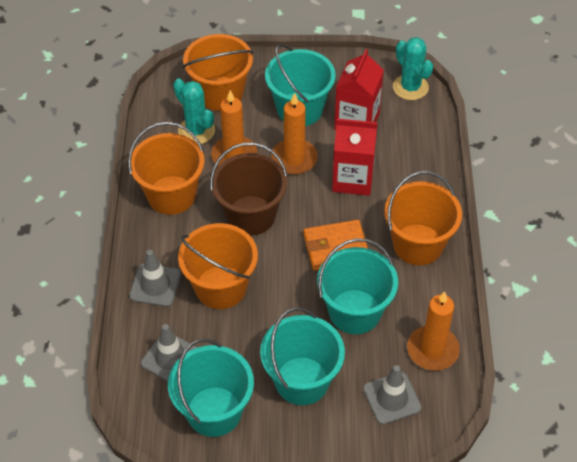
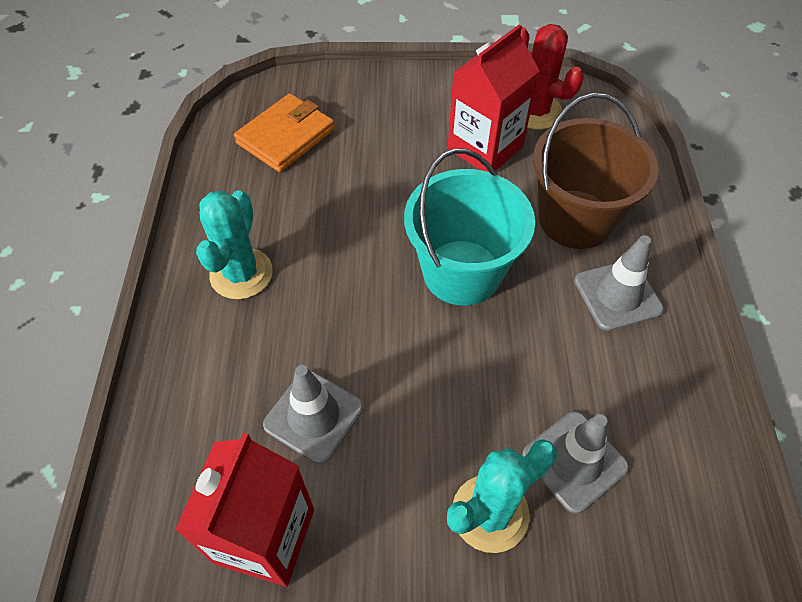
orange bucket: [128,122,205,215] [178,223,258,309] [183,34,253,111] [384,171,462,265] = 4 -> none = 0
orange candle: [211,90,257,166] [271,93,318,174] [407,291,460,371] = 3 -> none = 0
red cactus: none = 0 -> [521,24,584,130] = 1
turquoise bucket: [168,339,254,437] [260,308,345,405] [265,44,336,126] [317,238,398,334] = 4 -> [404,148,535,306] = 1

